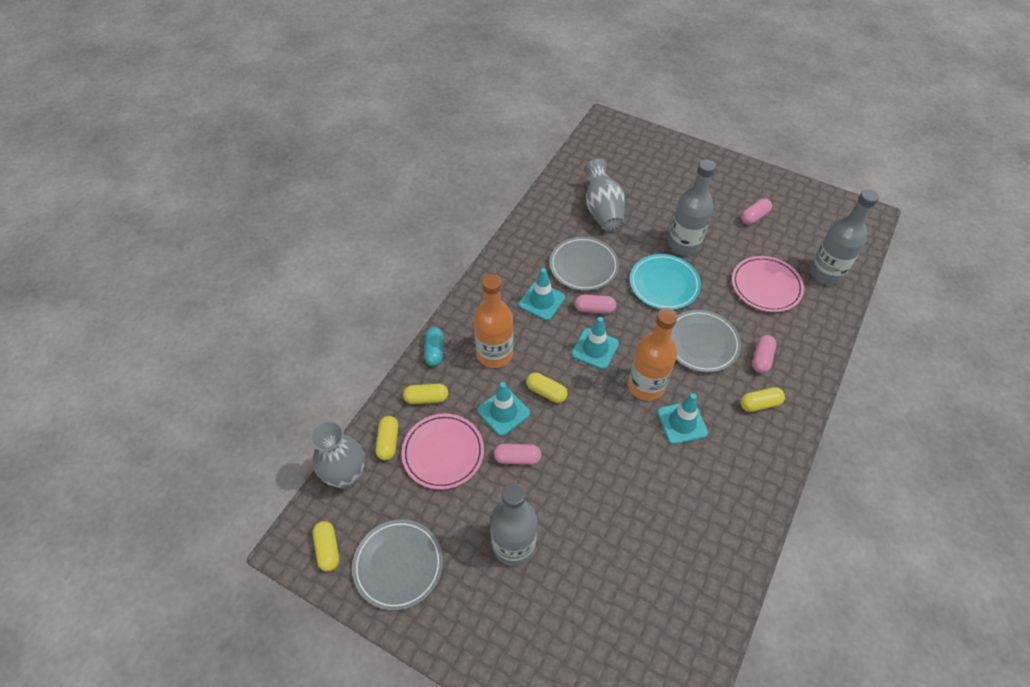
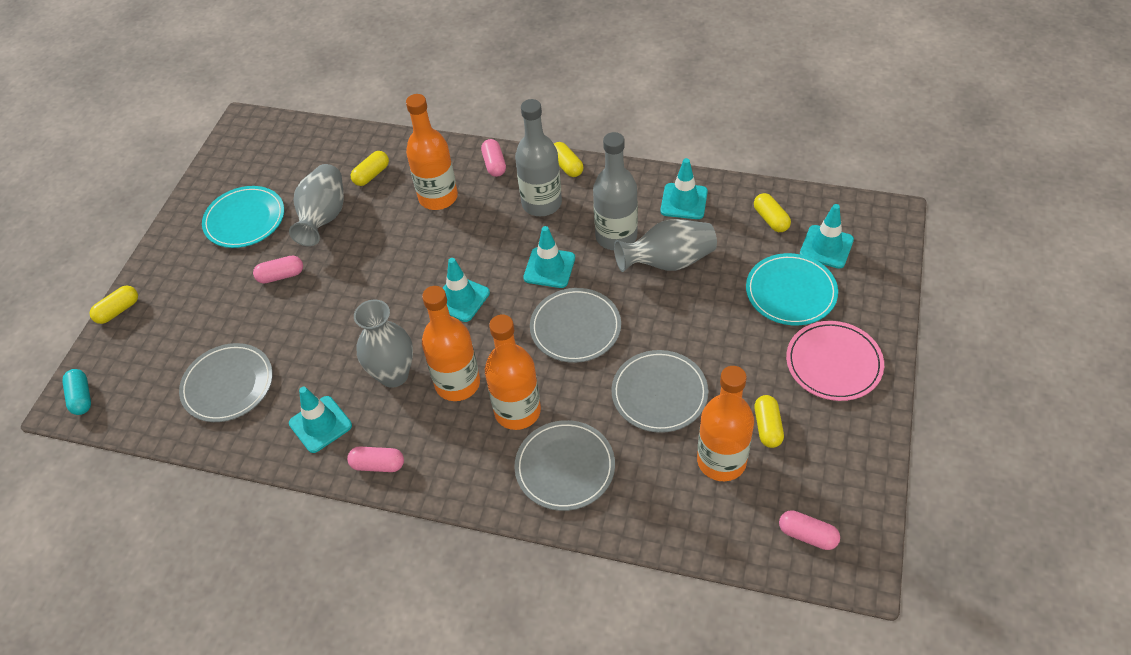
grey bottle: [490,483,537,566] [668,159,716,255] [809,189,879,285] = 3 -> [515,99,562,216] [593,132,638,250] = 2
grey plate: [352,520,443,610] [550,237,619,291] [671,310,741,373] = 3 -> [179,343,273,422] [514,420,615,511] [530,288,621,363] [611,350,709,433] = 4
grey vase: [310,421,365,489] [584,159,625,231] = 2 -> [289,164,344,246] [354,300,413,388] [614,219,717,272] = 3
orange bottle: [474,274,514,368] [628,308,677,401] = 2 -> [406,94,458,210] [422,286,480,401] [485,314,541,430] [697,366,754,481] = 4
pink plate: [401,414,484,490] [732,256,804,312] = 2 -> [786,321,884,401] = 1
turquoise plate: [630,254,701,310] = 1 -> [202,186,284,248] [746,253,838,325] = 2
turquoise traffic cone: [477,382,530,436] [519,268,565,320] [572,317,619,369] [657,393,708,444] = 4 -> [289,387,352,453] [443,258,490,322] [523,226,575,288] [660,158,708,219] [800,204,854,269] = 5

